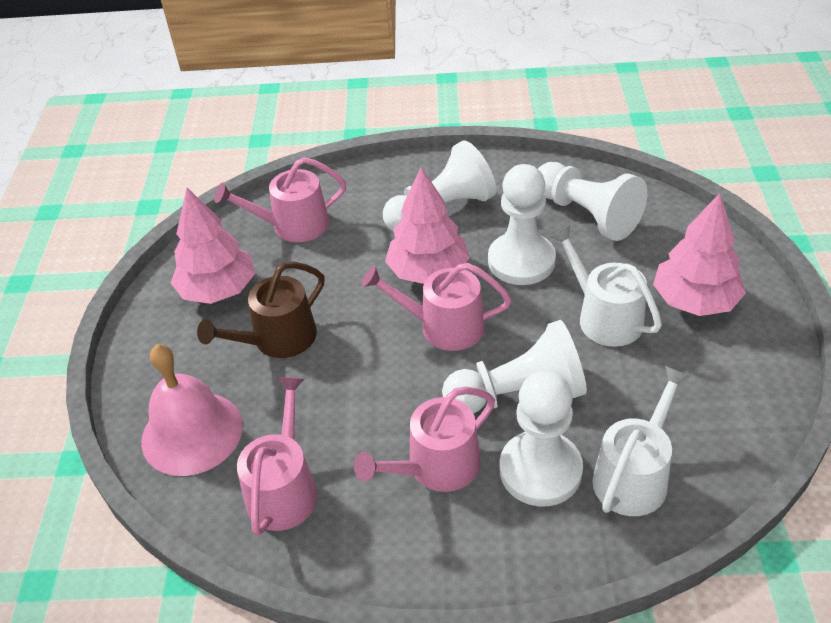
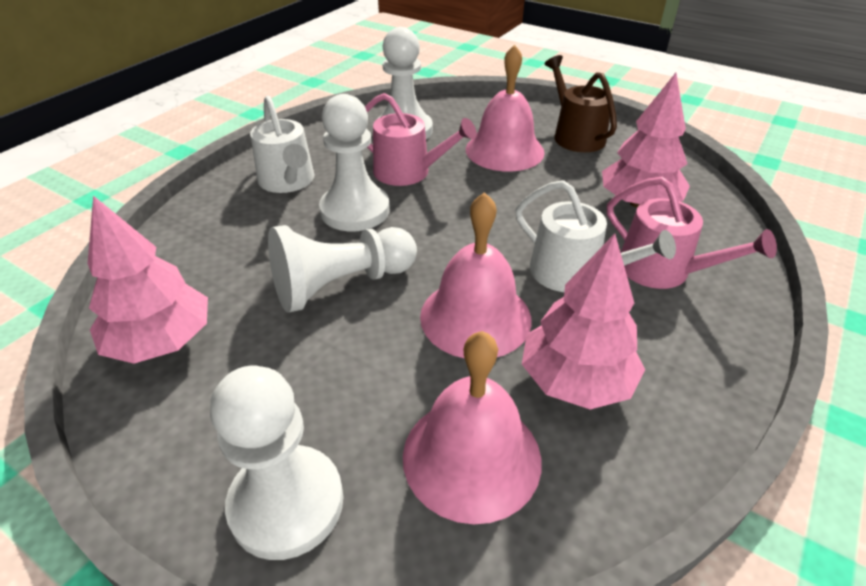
pink bell: [141,344,243,476] = 1 -> [403,331,541,524] [420,192,532,358] [466,44,545,172] = 3
pink watering can: [214,157,346,242] [237,377,318,536] [354,387,495,492] [362,263,511,351] = 4 -> [365,93,477,186] [607,177,777,289] = 2
white pawn: [383,140,496,231] [442,320,587,414] [488,164,556,285] [499,371,583,506] [538,162,647,241] = 5 -> [210,366,343,560] [268,225,417,313] [319,94,390,231] [376,27,433,139] = 4

